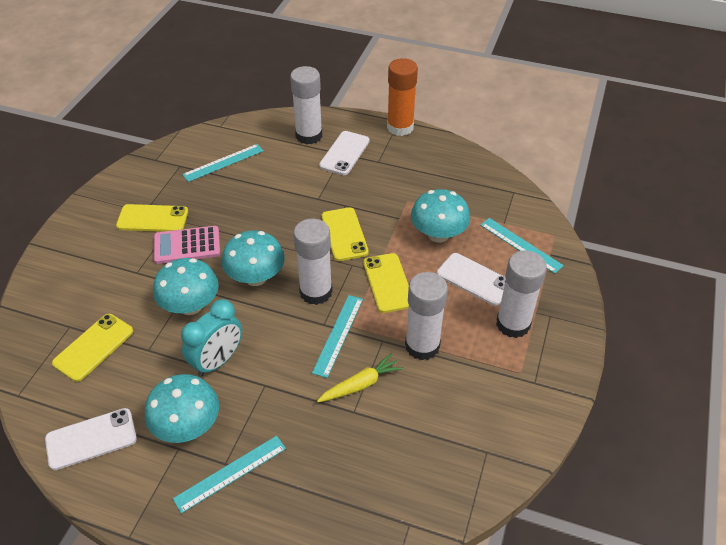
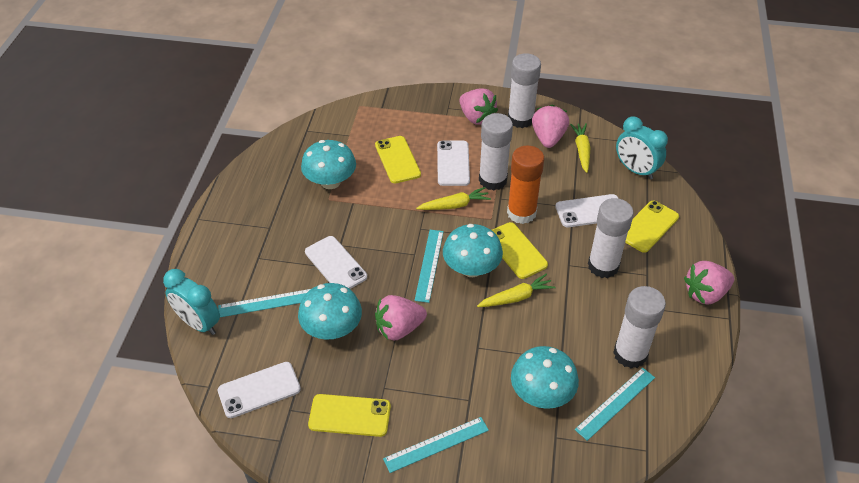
pink calculator: [154,226,220,264] = 1 -> none = 0
pink strawberry: none = 0 -> [375,295,427,341] [459,88,498,125] [532,105,569,148] [684,261,734,305] = 4
turquoise clock: [181,299,242,377] = 1 -> [163,269,220,335] [616,116,668,180] = 2
white phone: [45,408,137,470] [319,131,370,175] [437,253,506,306] = 3 -> [218,362,301,418] [305,236,367,289] [437,141,470,186] [555,194,619,227] = 4
yellow carrot: [317,353,403,402] = 1 -> [416,187,491,210] [477,274,555,307] [570,123,591,173] = 3

